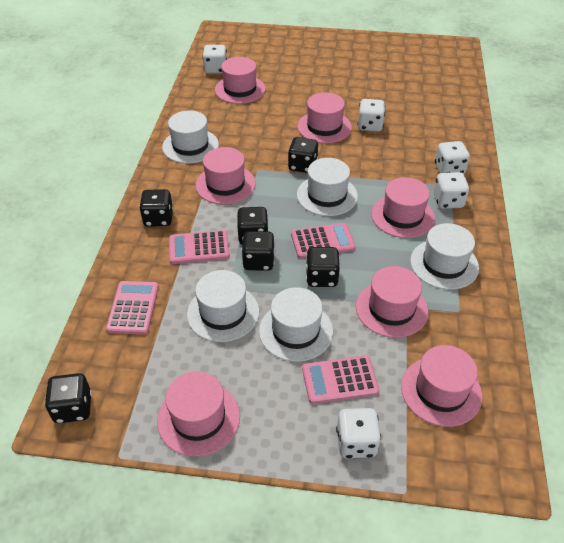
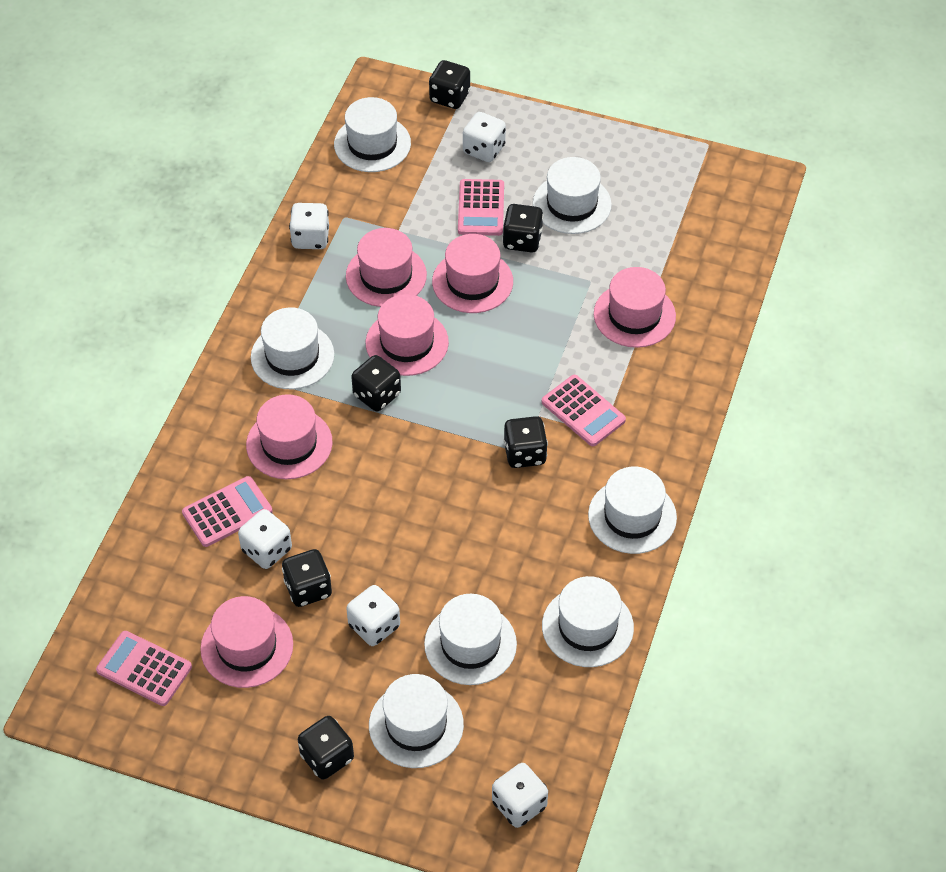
pink hat: [157,371,240,456] [196,147,256,205] [215,57,266,104] [297,92,352,143] [356,266,428,338] [371,177,435,238] [401,345,482,427] = 7 -> [200,596,293,688] [246,394,333,479] [346,228,427,307] [366,294,449,376] [432,234,513,313] [594,267,676,348] = 6
white hat: [162,110,219,164] [187,270,259,342] [259,287,333,362] [297,158,358,216] [410,223,479,290] = 5 -> [251,307,334,389] [334,97,411,172] [369,674,464,768] [424,594,517,685] [533,157,612,234] [542,576,634,667] [588,467,677,554] = 7

